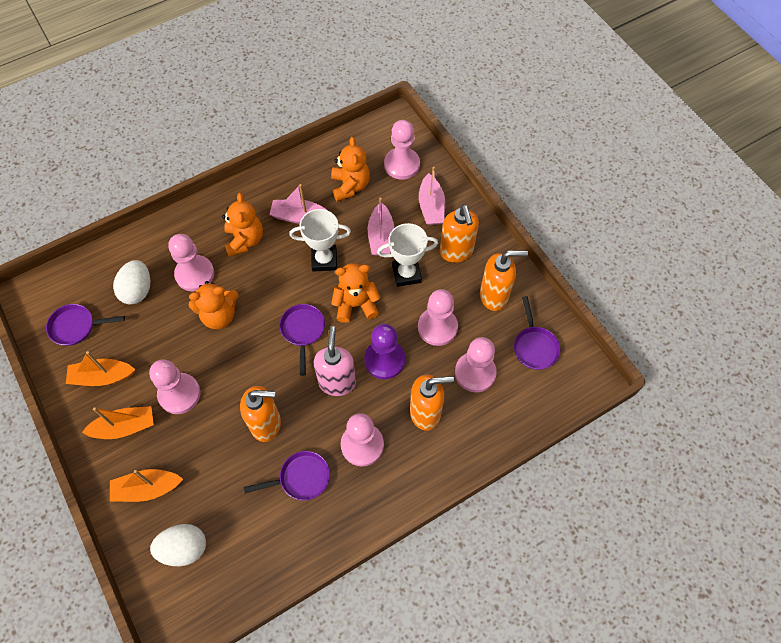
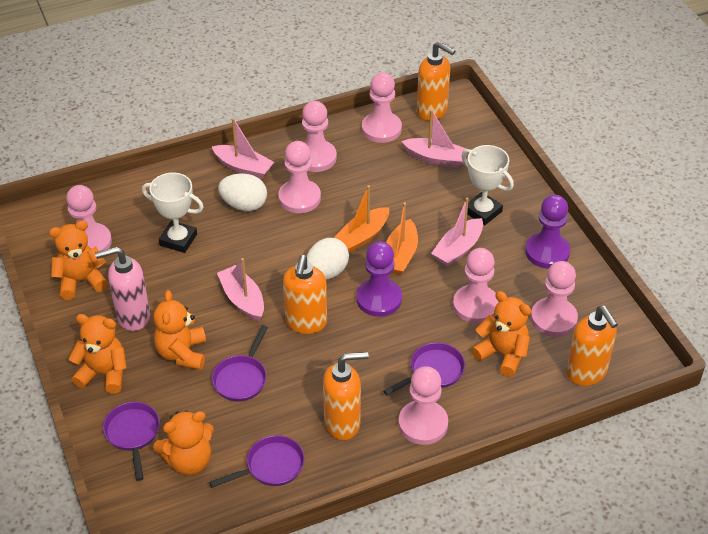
orange boat: [66,351,135,386] [82,406,154,439] [110,469,183,502] = 3 -> [334,185,389,253] [386,202,418,275] = 2
orange teddy bear: [188,281,238,329] [222,193,263,257] [331,137,370,201] [331,263,381,323] = 4 -> [49,220,108,300] [69,314,127,394] [153,290,206,370] [153,410,214,475] [471,291,531,377] = 5
pink boat: [269,184,327,224] [368,198,394,255] [419,167,445,225] = 3 -> [212,118,274,179] [217,258,264,322] [402,110,467,168] [431,198,483,267] = 4
pink pawn: [149,359,200,414] [169,234,214,292] [341,413,384,466] [384,120,420,180] [418,289,458,346] [455,337,497,392] = 6 -> [66,185,112,251] [278,141,321,213] [302,101,337,172] [362,73,402,143] [398,366,448,445] [453,248,499,323] [531,261,578,337] = 7
purple pawn: [364,324,405,379] = 1 -> [356,241,402,317] [525,195,570,269] = 2

